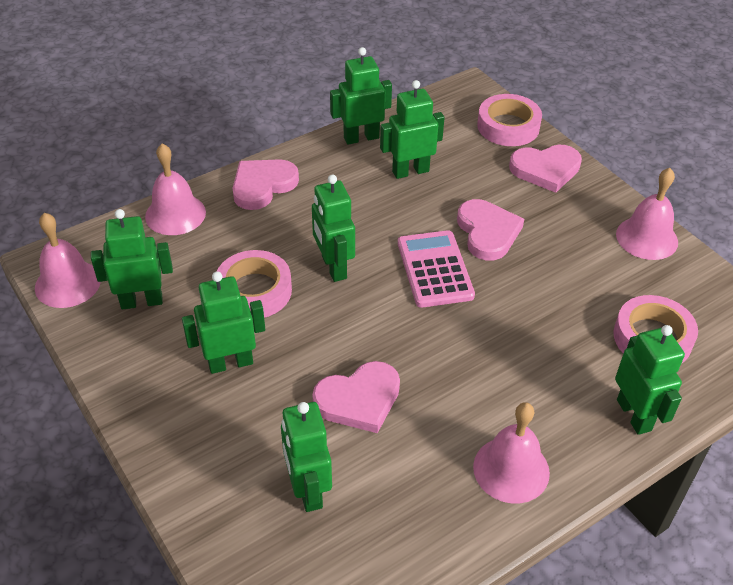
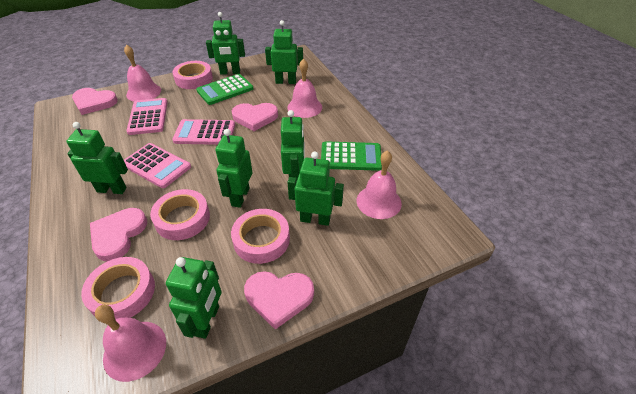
green calculator: none = 0 -> [196,74,254,105] [321,141,382,171] = 2
pink calculator: [398,230,475,308] = 1 -> [124,143,191,188] [126,98,168,135] [172,119,235,145] = 3
pink tape: [217,250,292,318] [477,94,542,146] [613,295,698,364] = 3 -> [81,257,155,319] [150,189,210,240] [172,61,213,89] [231,209,290,264] = 4

